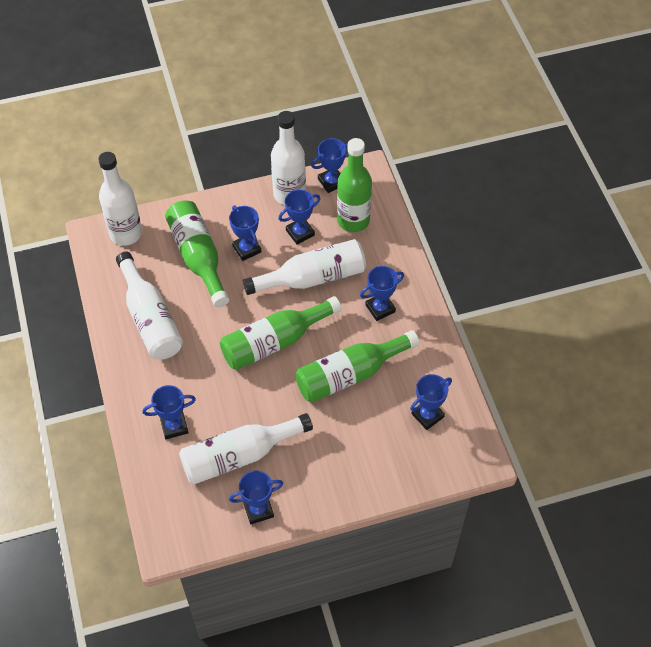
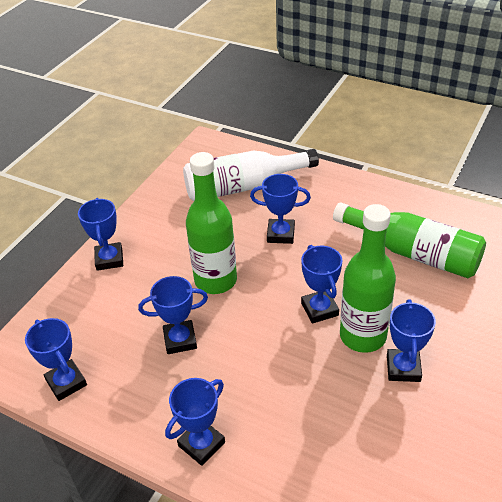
green bottle: [165,200,229,307] [220,296,342,370] [295,330,419,403] [337,138,372,232] = 4 -> [186,152,237,294] [333,202,486,278] [340,204,396,353] = 3
white bottle: [98,152,142,246] [116,252,183,360] [179,413,313,485] [243,239,366,295] [271,111,306,205] = 5 -> [183,149,319,201] = 1

